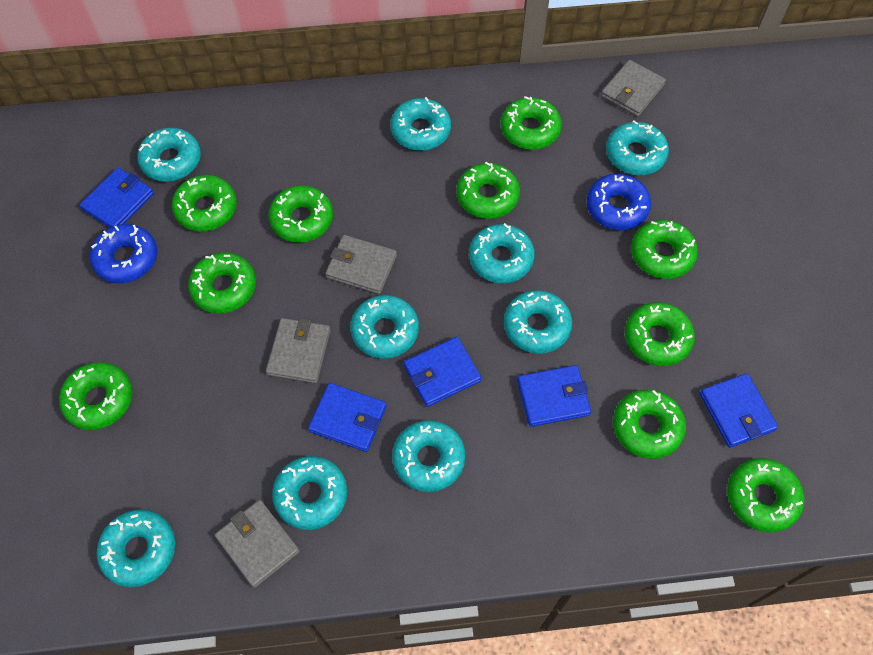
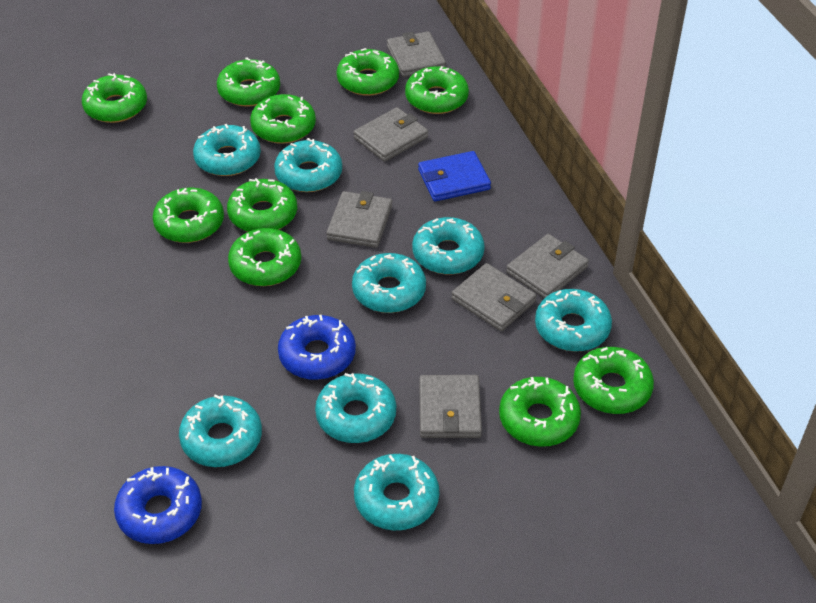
blue wallet: [80,168,154,228] [308,383,387,452] [404,337,481,407] [517,365,591,427] [700,373,778,448] = 5 -> [418,151,491,202] = 1
grey wallet: [215,500,300,588] [266,318,331,383] [325,235,397,294] [601,60,666,117] = 4 -> [326,191,392,248] [353,107,428,162] [387,31,446,77] [419,375,482,438] [451,263,537,331] [506,234,589,298] = 6
turquoise donut: [96,509,175,587] [137,128,201,182] [272,456,347,530] [350,295,419,359] [390,97,451,150] [392,420,466,492] [469,223,535,283] [504,290,572,354] [606,120,669,175] = 9 -> [179,395,262,467] [193,124,261,176] [274,138,342,192] [315,373,396,443] [352,253,426,313] [354,454,439,530] [412,217,485,275] [535,289,612,352] = 8

